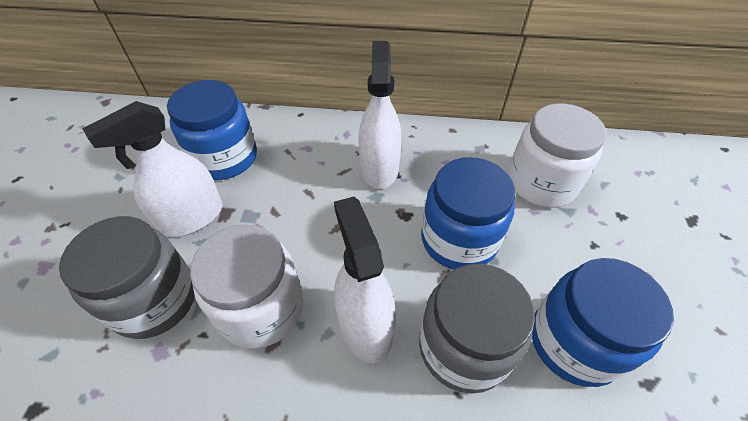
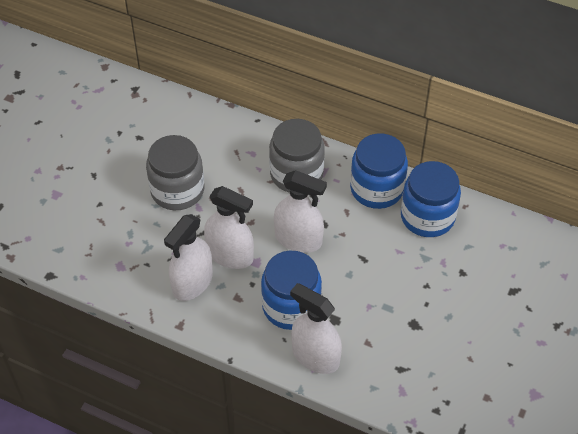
white jar: [190,225,303,349] [508,104,606,208] = 2 -> none = 0
white spray bottle: [82,101,223,237] [334,197,396,363] [358,41,402,189] = 3 -> [164,214,213,301] [204,186,254,269] [274,170,327,253] [290,283,342,374] = 4

